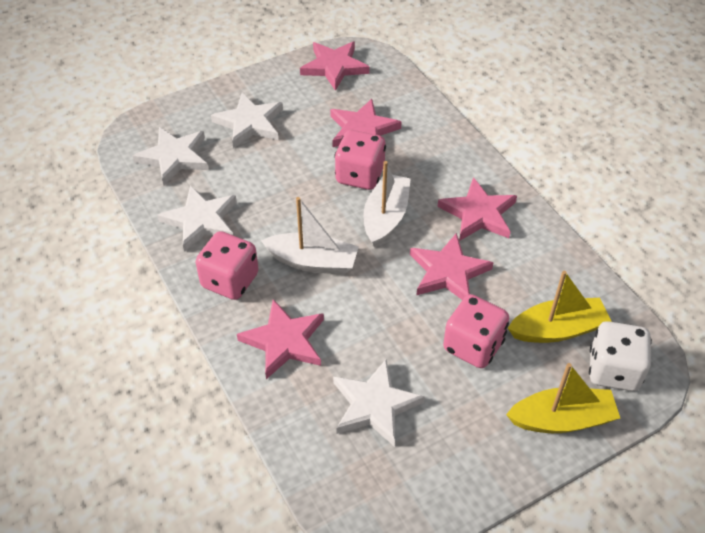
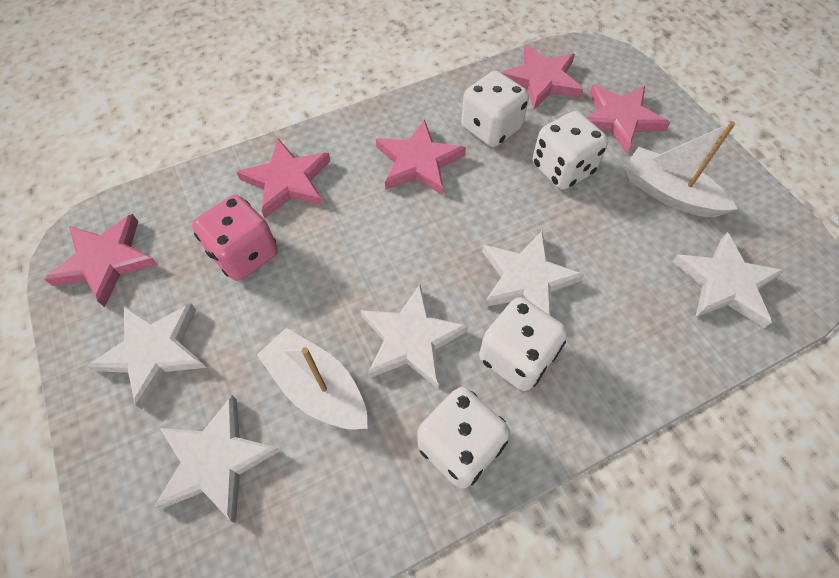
pink dice: [196,231,259,300] [334,130,386,190] [443,294,509,368] = 3 -> [192,195,278,281] = 1
white dice: [589,321,652,391] = 1 -> [417,387,510,489] [461,71,529,147] [479,297,568,391] [532,111,608,190] = 4
white star: [132,127,208,186] [157,185,237,252] [211,92,283,148] [333,359,425,447] = 4 -> [87,303,207,409] [153,395,280,523] [360,284,468,389] [482,231,584,316] [672,232,784,328] = 5
yellow boat: [506,363,620,433] [508,271,612,343] = 2 -> none = 0

